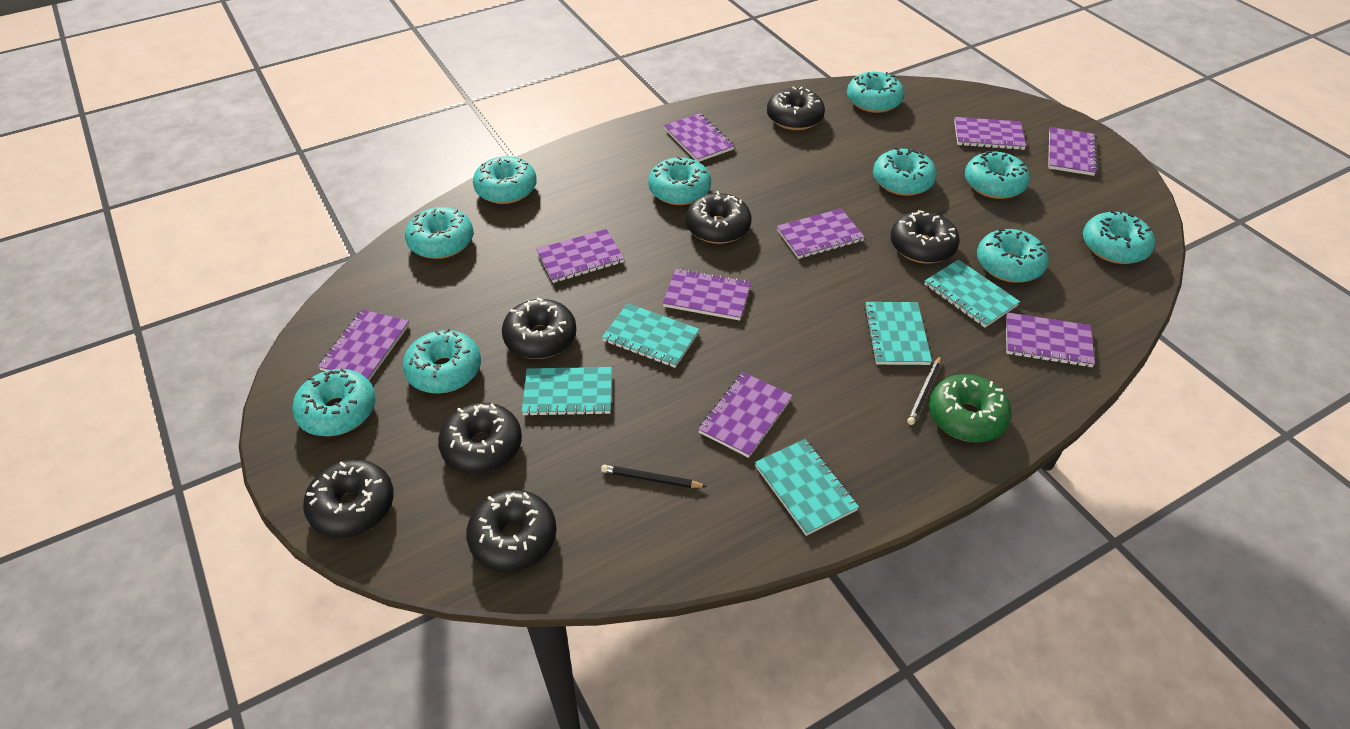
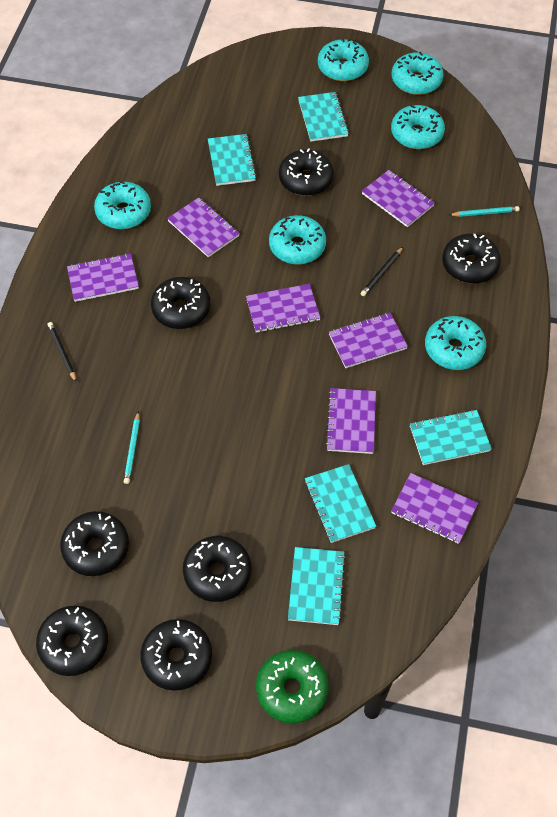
purple notebook: [318,309,409,381] [536,229,624,283] [663,268,751,321] [664,113,735,162] [698,372,793,458] [777,209,865,259] [954,117,1026,150] [1006,312,1095,367] [1048,127,1097,176] = 9 -> [67,253,139,302] [167,197,240,257] [246,284,320,333] [325,388,376,454] [329,313,408,368] [362,170,435,227] [391,473,478,544] = 7
turquoise donut: [292,368,376,436] [403,328,481,394] [405,207,474,259] [473,156,537,204] [648,156,711,205] [847,72,904,113] [873,147,937,196] [965,151,1030,199] [977,229,1049,283] [1083,210,1155,264] = 10 -> [94,181,151,229] [269,215,326,265] [318,38,369,81] [391,105,445,149] [392,52,444,95] [425,316,486,370] = 6
turquoise pencil: none = 0 -> [124,411,140,484] [449,206,520,217] = 2

